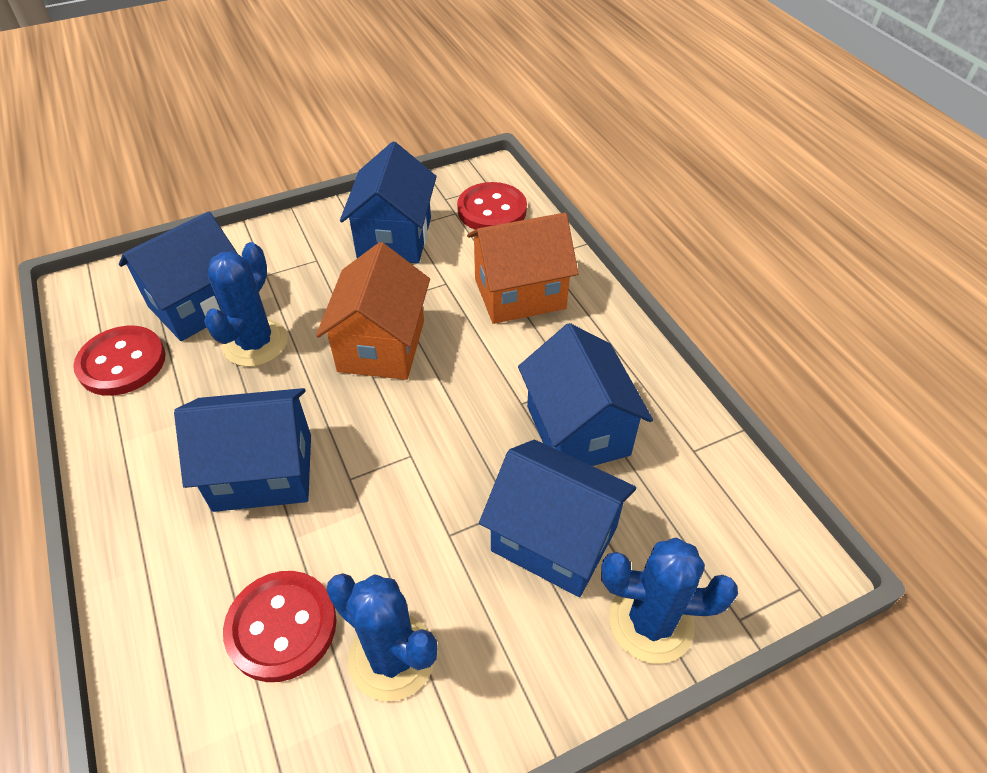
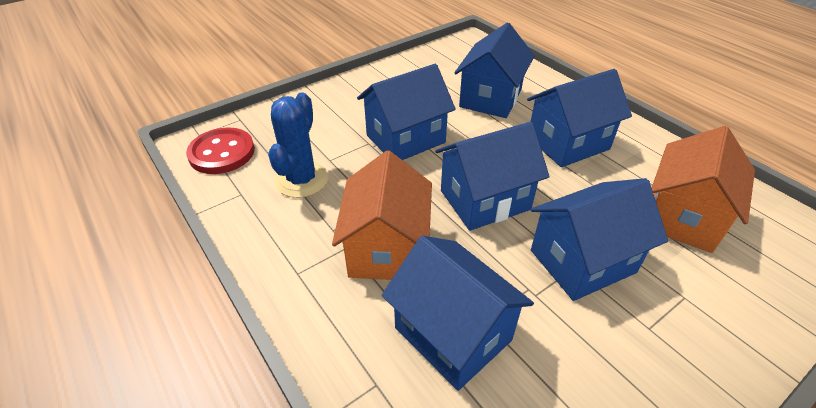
blue cactus: [204,242,288,367] [326,573,437,701] [601,538,738,664] = 3 -> [268,92,328,198] = 1
blue house: [119,211,238,341] [174,388,311,512] [340,141,437,263] [479,440,636,597] [518,323,653,466] = 5 -> [357,64,456,160] [382,236,534,391] [435,122,549,231] [454,23,535,118] [527,69,632,167] [531,178,668,301] = 6
red button: [73,326,166,396] [223,571,337,682] [457,182,527,230] = 3 -> [186,128,255,174] = 1

